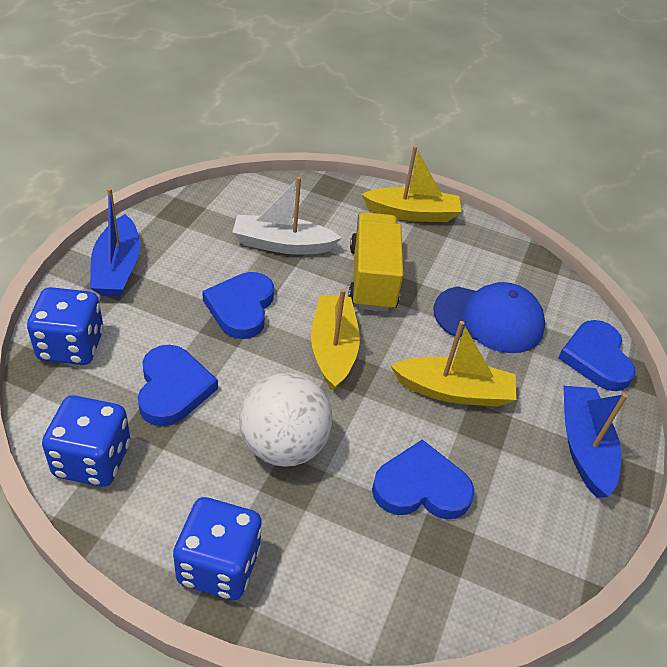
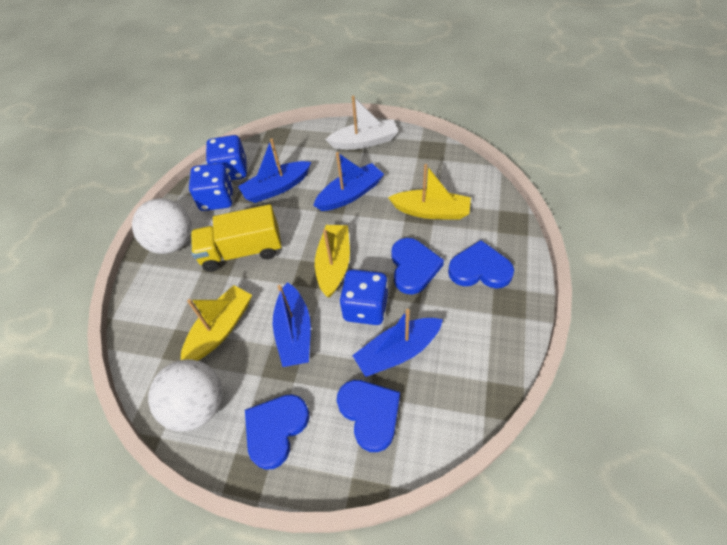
blue boat: [90,188,140,297] [563,386,628,498] = 2 -> [238,139,311,203] [273,282,311,367] [313,152,384,211] [352,309,443,377] = 4
blue cap: [434,282,545,353] = 1 -> none = 0
white ball: [239,373,333,467] = 1 -> [132,198,192,254] [148,359,222,431] = 2

